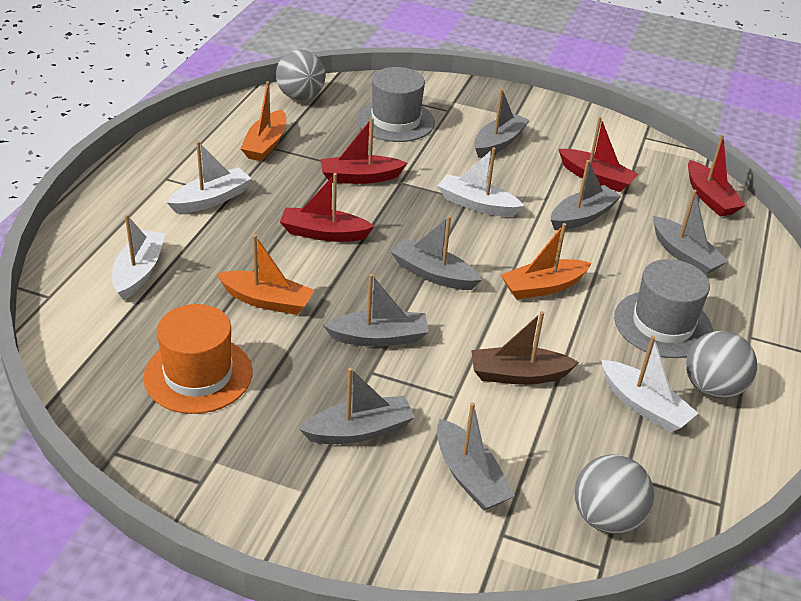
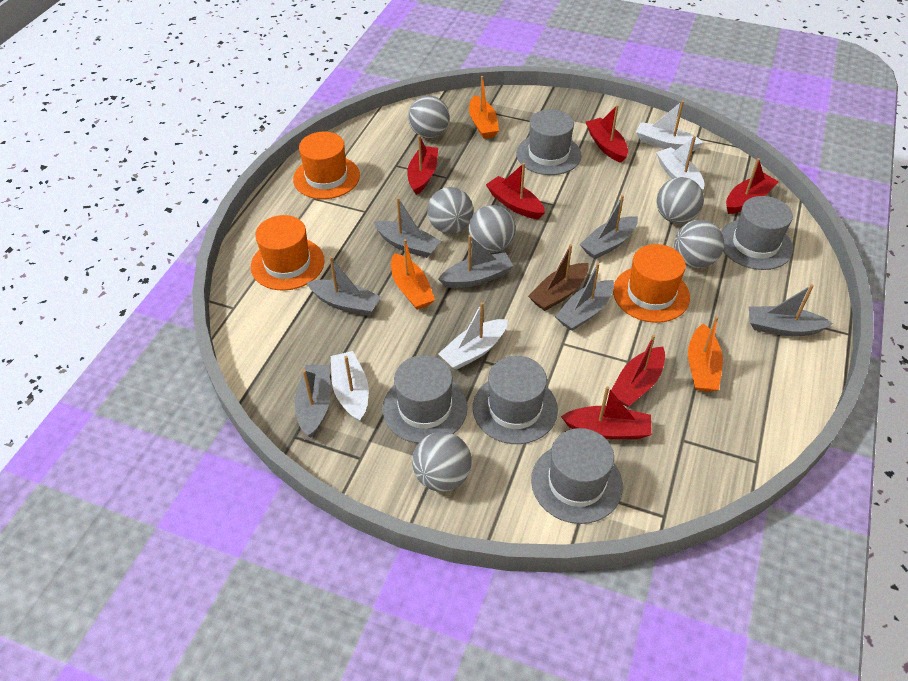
grey ball: [276,50,326,100] [574,455,654,534] [686,331,757,399] = 3 -> [408,95,449,138] [412,432,472,492] [427,187,473,234] [468,205,516,253] [656,177,704,224] [674,220,724,268] = 6
grey hat: [357,67,435,142] [614,259,713,358] = 2 -> [383,355,468,443] [473,356,558,444] [516,109,581,175] [531,428,623,524] [721,196,793,270] = 5
orange hat: [143,304,253,414] = 1 -> [251,215,324,291] [293,132,360,199] [613,244,690,323] = 3
red boat: [280,173,375,242] [320,118,407,184] [559,116,639,192] [688,135,745,217] = 4 -> [407,135,438,195] [486,163,545,219] [561,386,652,439] [586,105,628,163] [611,335,665,407] [726,158,779,214] = 6

